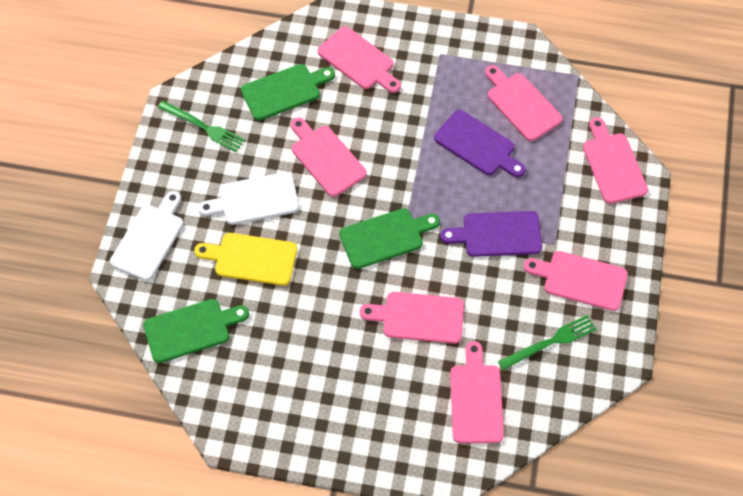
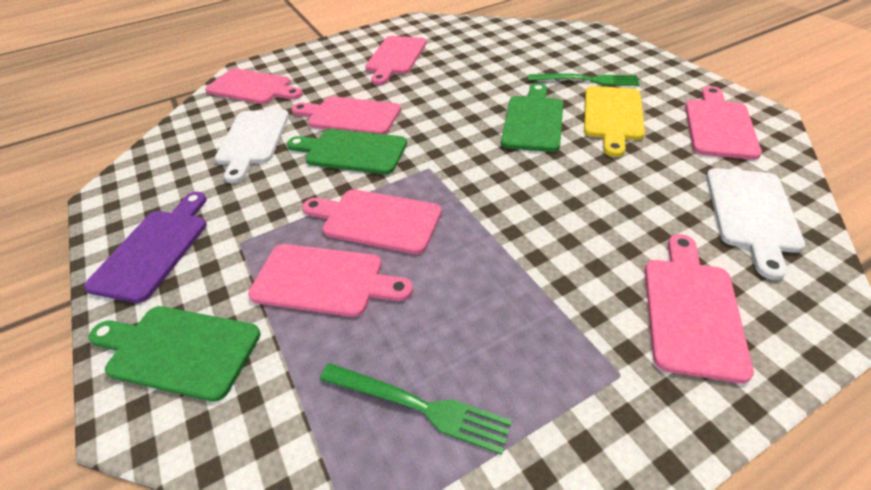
purple cutting board: [434,110,526,177] [440,211,542,257] = 2 -> [84,192,207,303] = 1

